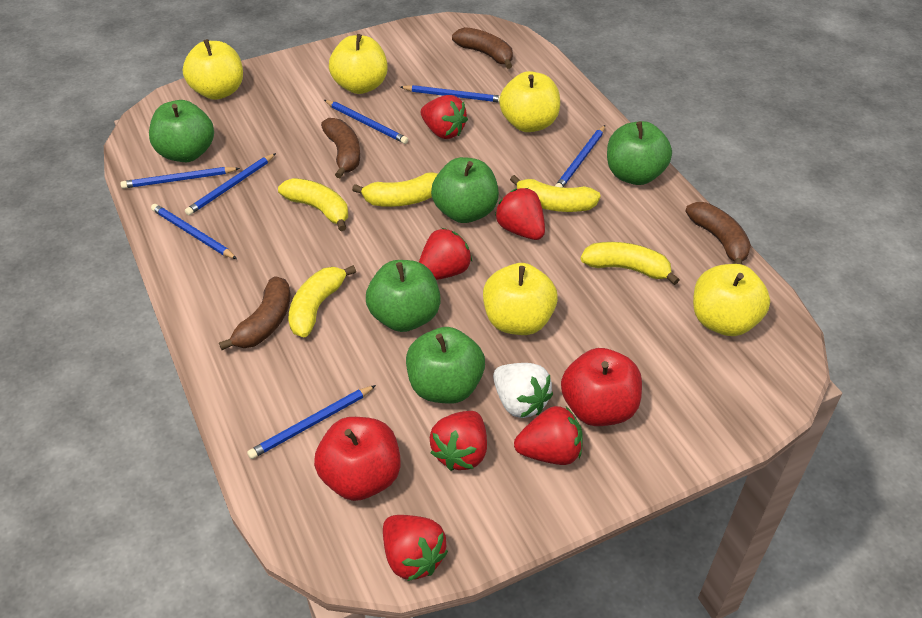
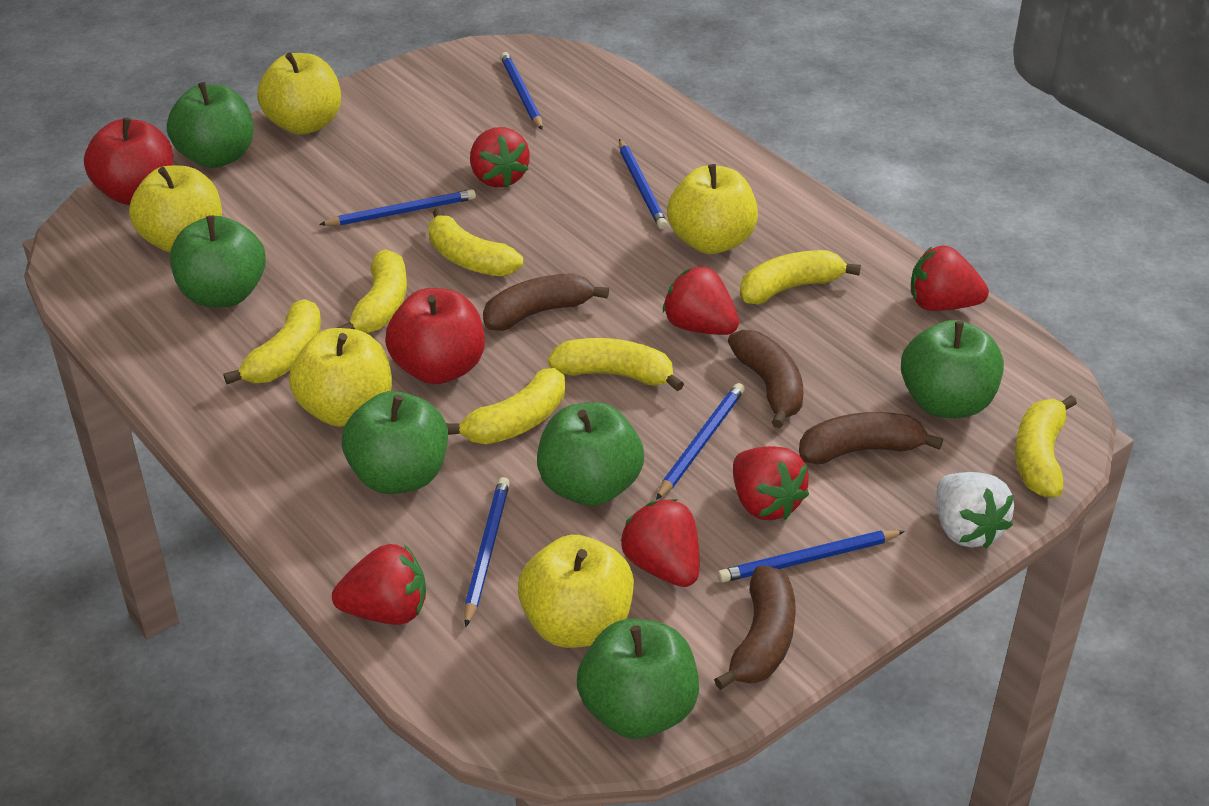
blue pencil: [120,167,240,189] [151,204,237,259] [185,153,276,216] [247,385,376,459] [324,100,408,144] [400,85,500,103] [555,125,605,187] = 7 -> [319,189,476,226] [464,477,510,627] [501,52,543,130] [619,139,667,229] [656,383,745,500] [718,530,905,582] = 6
green apple: [149,100,214,162] [366,260,441,332] [406,327,485,404] [431,157,499,223] [607,121,672,185] = 5 -> [167,82,253,168] [170,215,266,308] [342,391,448,494] [537,402,644,506] [577,619,699,739] [901,320,1004,418] = 6
yellow banana: [278,178,348,231] [288,265,356,337] [352,172,438,207] [510,175,601,212] [581,242,679,285] = 5 -> [223,299,321,384] [338,249,407,333] [428,208,523,276] [446,368,565,444] [548,338,684,391] [740,250,861,304] [1015,395,1077,497] = 7

